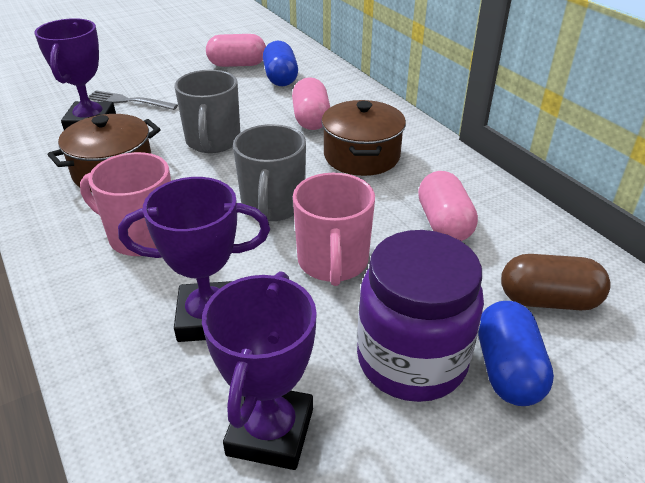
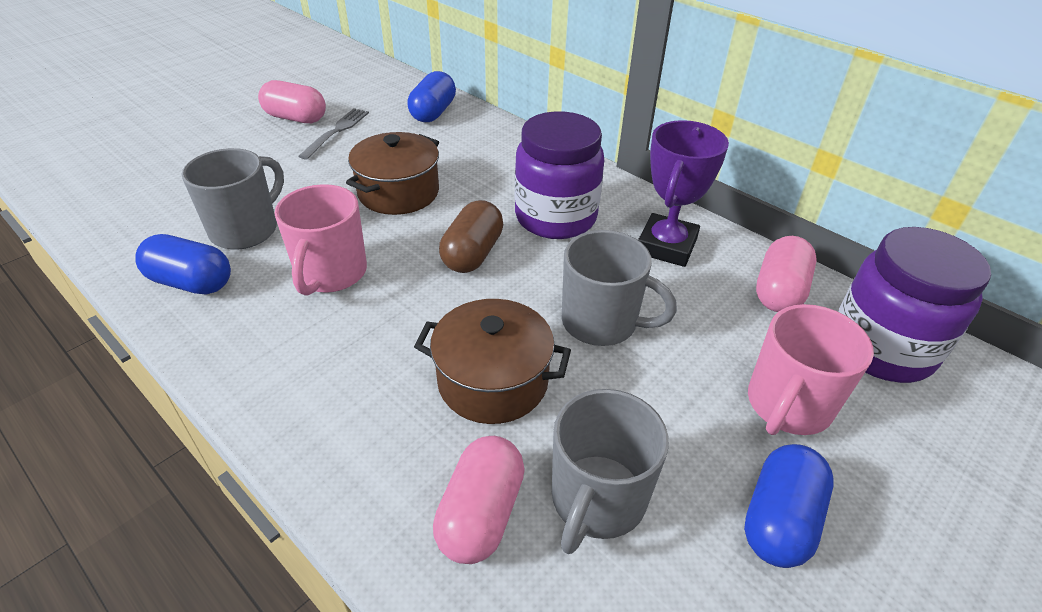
blue capsule: [263,41,298,86] [478,301,554,406] = 2 -> [135,234,231,295] [407,71,456,122] [744,444,834,568] = 3
grey mug: [174,70,240,153] [233,124,306,221] = 2 -> [182,148,284,250] [552,389,669,554] [561,230,677,346] = 3
purple jar: [357,230,484,402] = 1 -> [515,111,604,239] [838,227,991,383] = 2
purple trophy: [34,18,116,130] [118,177,270,342] [202,271,317,470] = 3 -> [638,120,729,267] = 1

